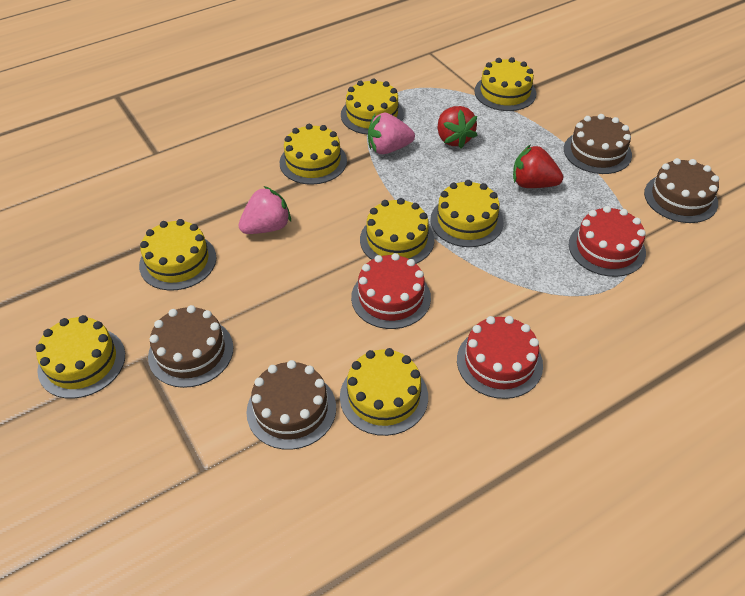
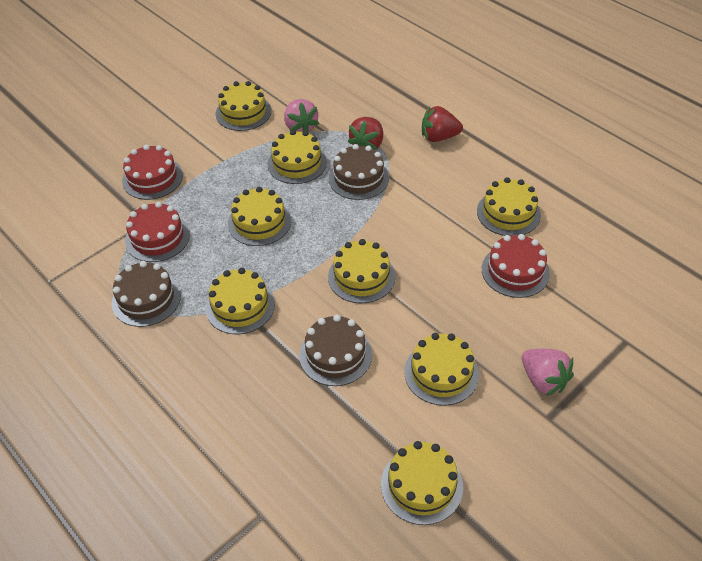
brown cake: [148,305,233,388] [246,360,336,450] [564,114,632,174] [644,158,719,223] = 4 -> [112,261,181,327] [299,315,372,386] [329,144,389,200] = 3

